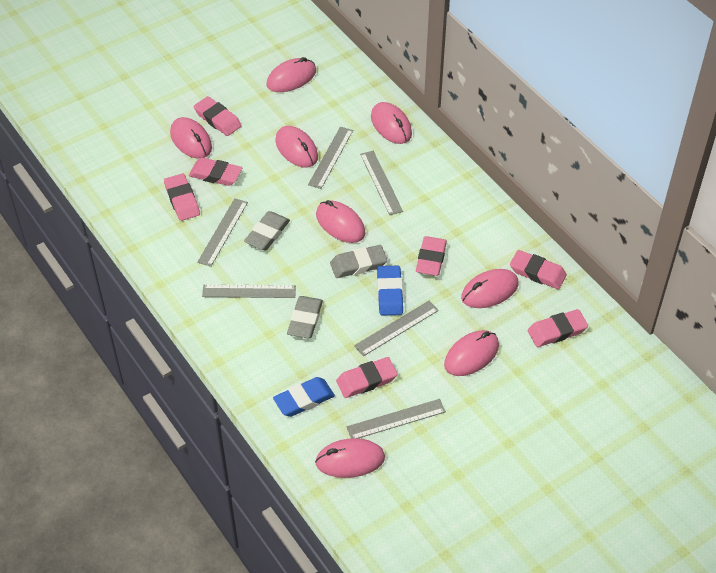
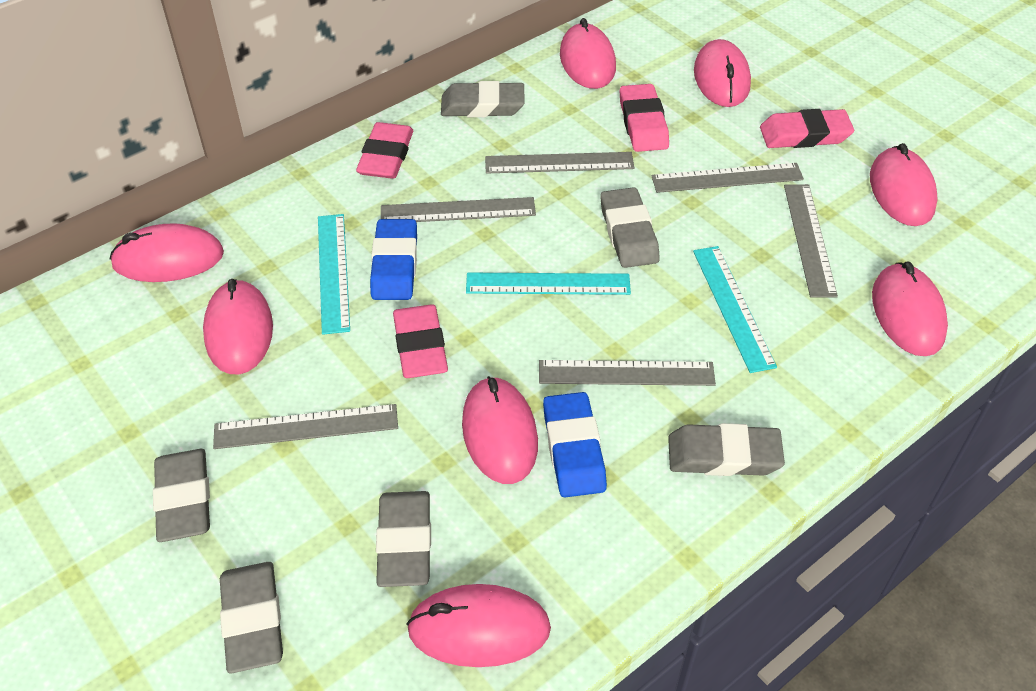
grey eraser: [244,211,290,250] [287,296,323,338] [330,245,387,278] = 3 -> [153,449,210,542] [220,562,283,673] [376,491,431,587] [441,81,525,117] [600,187,660,268] [668,423,785,476] = 6
pink eraser: [164,174,200,221] [189,158,242,186] [194,96,242,136] [336,357,397,398] [416,236,447,276] [510,250,567,289] [528,309,588,347] = 7 -> [356,122,413,179] [393,304,448,378] [620,84,669,152] [760,109,854,148] = 4
turquoise ruler: none = 0 -> [318,214,350,335] [466,273,631,295] [693,246,777,373] = 3

